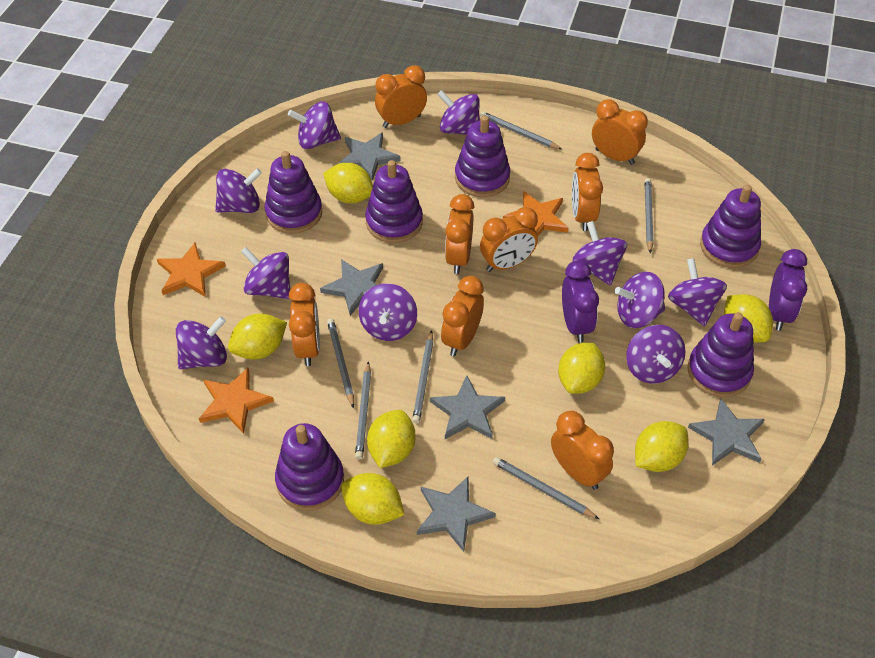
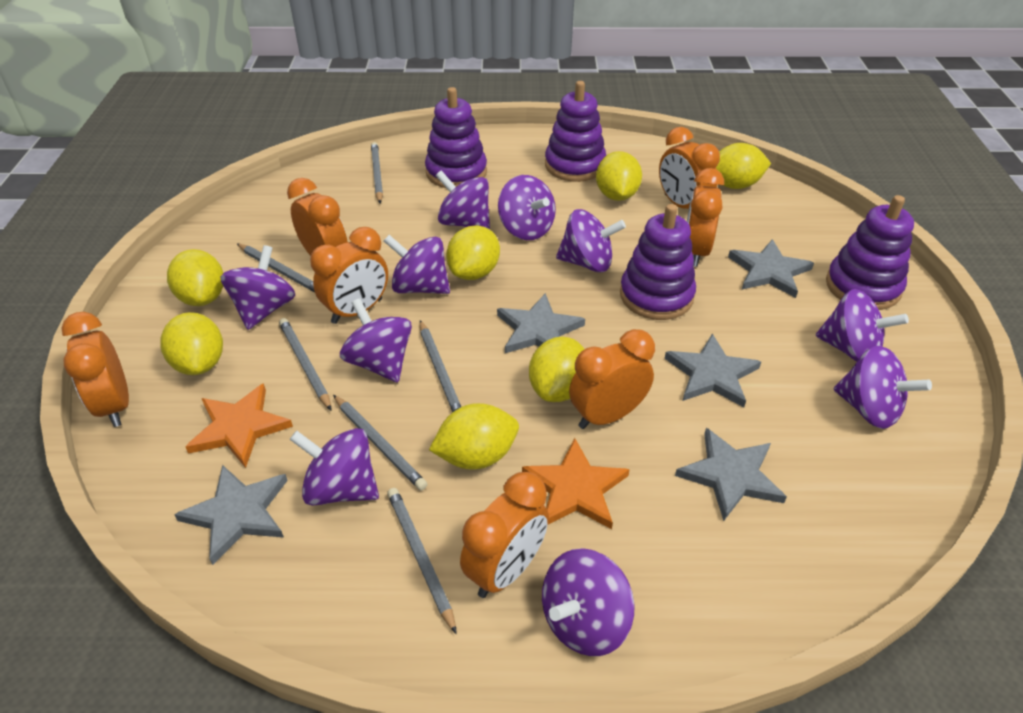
orange clock: [289,283,320,366] [375,65,427,128] [441,276,484,356] [445,194,474,274] [480,207,538,272] [551,410,614,490] [572,153,603,231] [592,99,648,165] = 8 -> [62,312,129,427] [287,178,347,256] [310,227,388,324] [460,472,549,598] [569,329,655,429] [659,127,720,209] [687,168,724,267] = 7
orange star: [157,243,226,297] [199,368,274,434] [503,191,569,235] = 3 -> [185,383,293,468] [522,438,630,529] = 2
purple clock: [562,260,599,343] [769,249,807,331] = 2 -> none = 0
purple stacking toy: [265,151,322,234] [275,423,344,510] [365,160,423,243] [455,115,510,197] [687,312,754,397] [700,185,761,268] = 6 -> [425,87,487,188] [545,81,606,182] [620,204,696,320] [826,195,914,310] = 4

